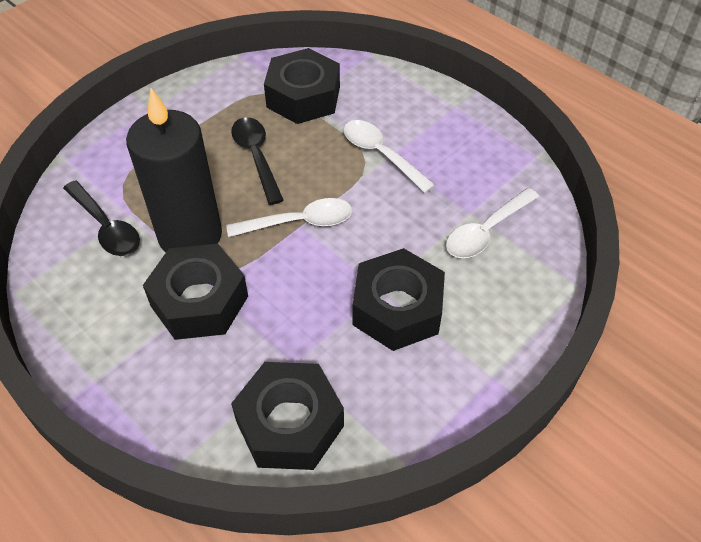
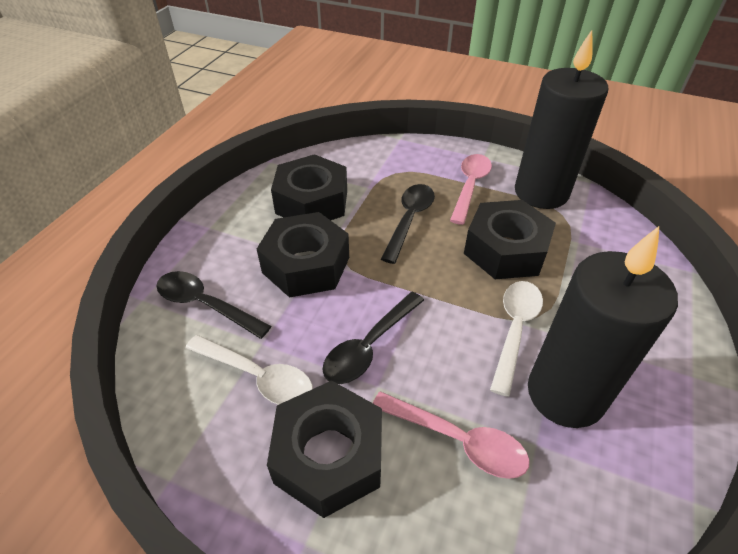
black candle: [126,88,222,252] = 1 -> [515,30,608,209] [528,226,678,428] = 2
black spoon: [63,180,140,256] [231,117,284,205] = 2 -> [156,271,271,339] [323,292,424,384] [381,184,435,264] = 3
pink spoon: none = 0 -> [373,391,530,479] [450,154,492,225] = 2
white spoon: [226,198,352,237] [343,120,435,193] [446,188,539,258] = 3 -> [186,335,313,405] [490,281,543,397] = 2

